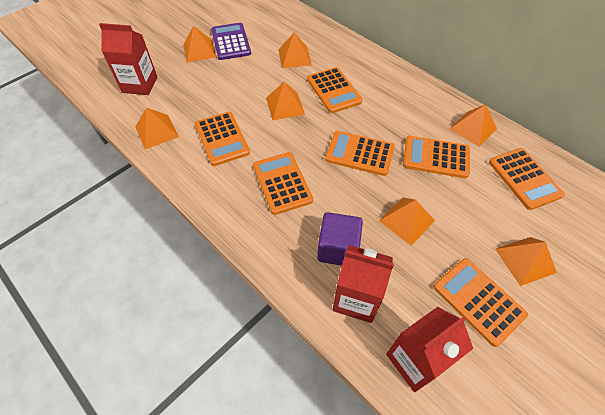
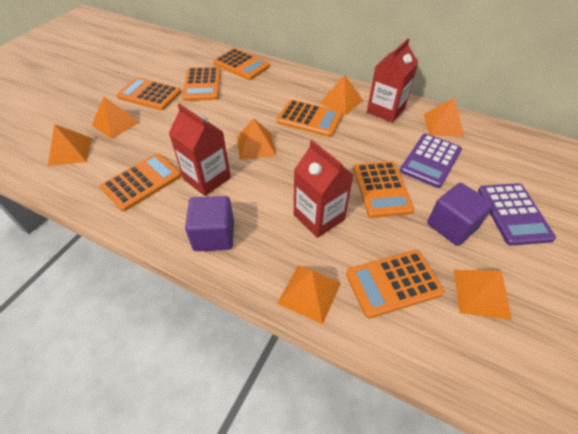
purple calculator: [211,23,251,60] = 1 -> [400,134,462,188] [478,183,556,246] = 2
purple cube: [317,212,363,266] = 1 -> [185,196,234,251] [427,183,493,246] = 2

